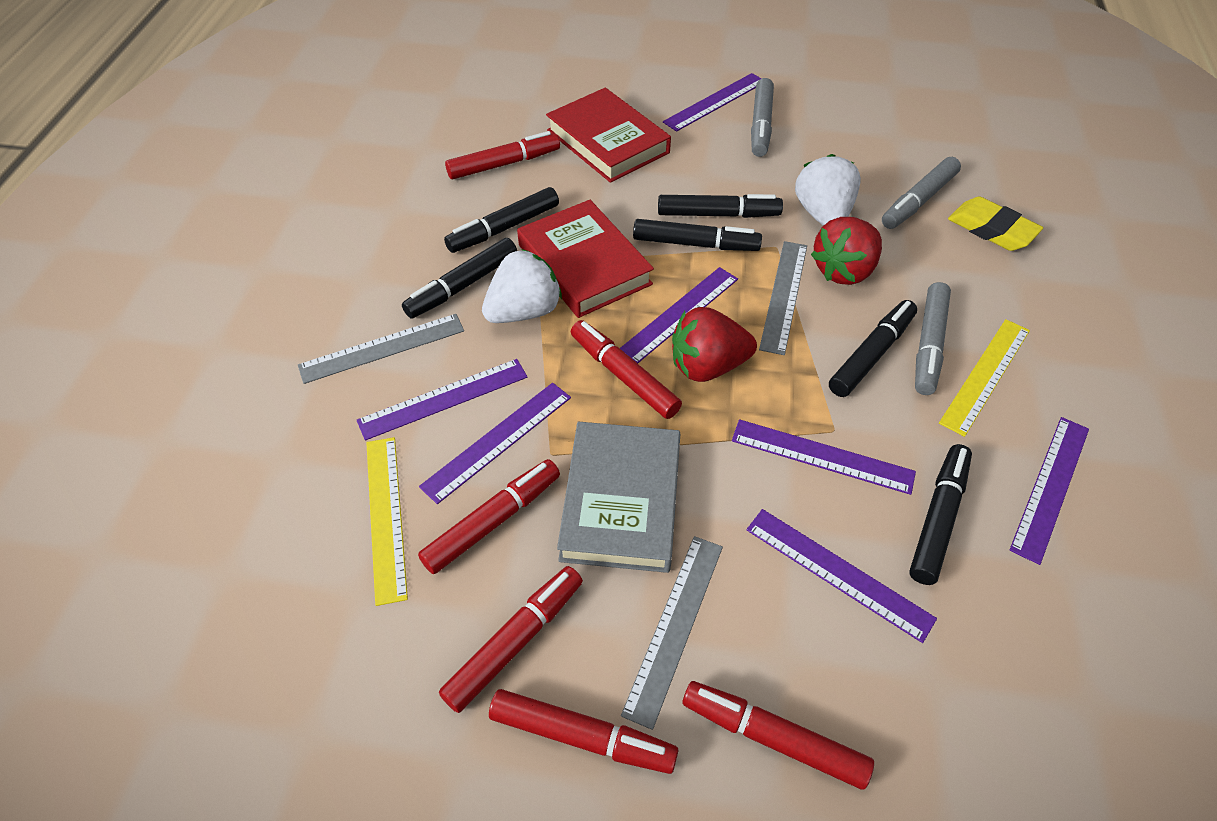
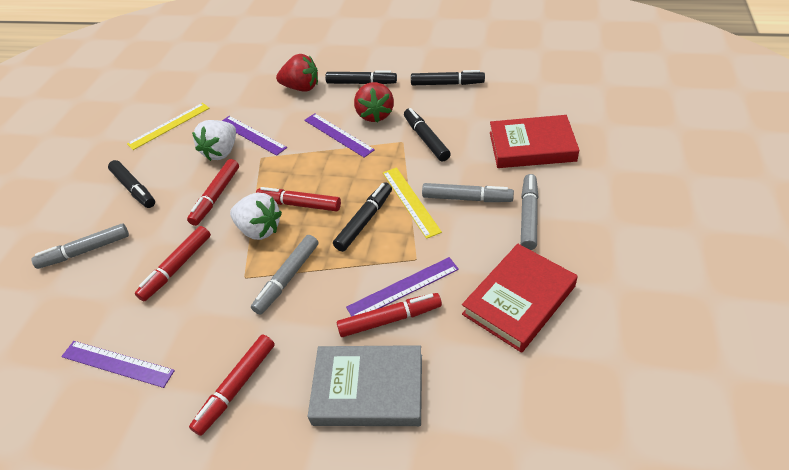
black marker: [402,238,517,319] [444,187,559,253] [633,219,762,251] [658,194,783,218] [829,300,917,397] [909,444,972,585] = 6 -> [108,160,155,208] [325,71,397,84] [333,183,392,252] [404,108,451,161] [411,70,485,85] = 5
grey marker: [751,78,774,157] [882,157,961,229] [915,282,951,395] = 3 -> [31,223,129,269] [251,235,318,315] [422,183,514,202] [521,174,538,250] = 4
grey ruler: [298,314,464,384] [621,536,723,730] [759,241,807,355] = 3 -> none = 0
purple ruler: [357,359,527,441] [419,383,571,504] [620,267,738,363] [663,73,762,132] [732,419,916,495] [746,509,937,643] [1010,417,1089,565] = 7 -> [61,341,175,388] [222,116,287,156] [304,113,375,157] [346,257,459,317] = 4
red marker: [418,459,560,574] [439,566,583,713] [445,131,560,179] [489,689,678,774] [571,320,682,419] [683,681,874,790] = 6 -> [135,226,211,301] [187,159,239,226] [189,335,275,436] [256,187,341,211] [337,293,442,337] = 5
yellow eraser: [948,197,1043,251] = 1 -> none = 0

